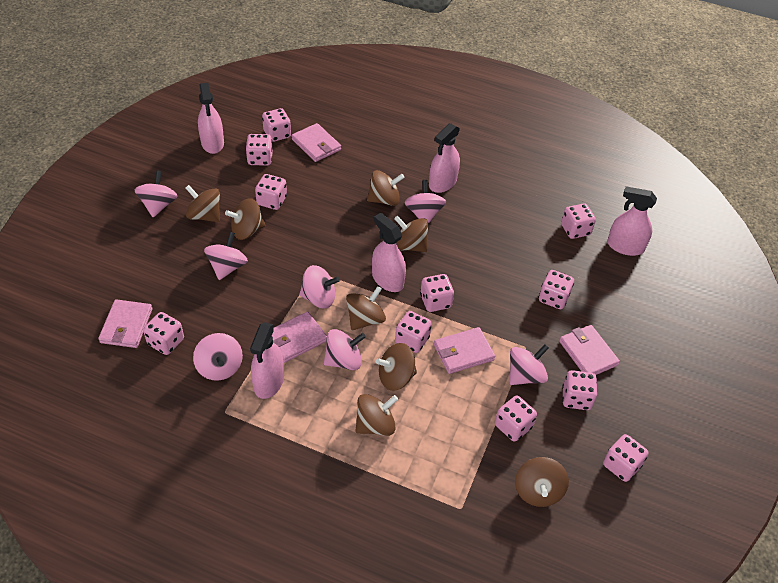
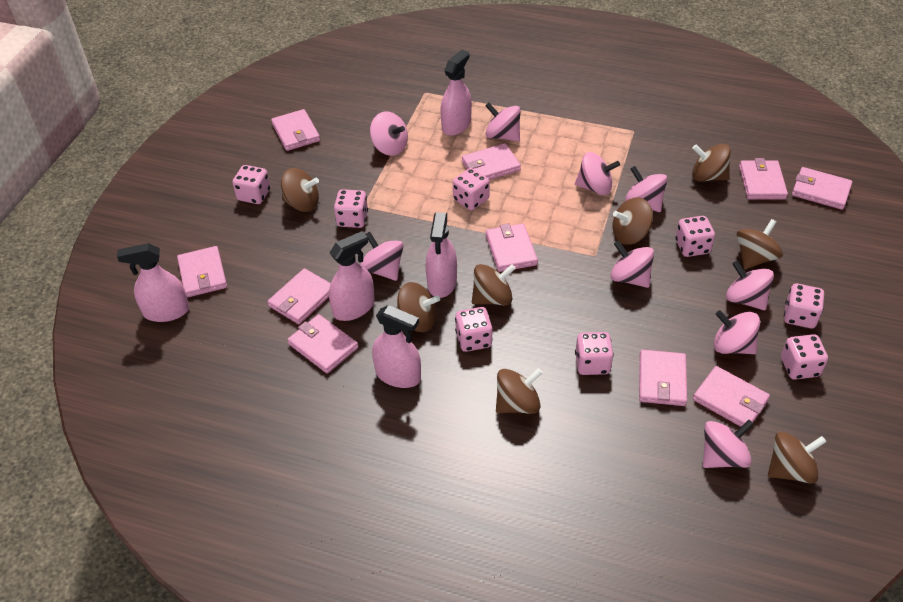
pink dice: [143,312,184,355] [246,134,273,166] [255,174,287,210] [262,108,291,142] [395,311,432,353] [420,274,454,312] [495,396,537,442] [539,270,574,309] [561,203,596,239] [562,370,597,410] [603,434,649,482] = 11 -> [232,165,270,204] [334,189,368,228] [453,168,490,210] [455,307,493,352] [575,332,614,375] [675,216,715,257] [781,334,828,380] [784,284,824,328] = 8
pink spinning top: [135,171,178,217] [193,333,243,381] [204,232,248,280] [299,265,340,309] [324,329,366,370] [405,180,446,224] [510,344,549,385] = 7 -> [360,231,403,281] [370,112,408,156] [485,103,520,141] [575,152,620,195] [610,241,654,288] [625,166,667,212] [703,420,754,468] [713,310,760,354] [726,261,774,310] = 9
pink wallet: [98,299,153,348] [272,311,327,363] [292,123,341,162] [434,327,495,374] [559,325,620,375] = 5 -> [177,246,227,298] [268,268,331,324] [271,109,320,151] [288,314,358,373] [462,143,521,180] [486,223,538,272] [639,350,687,406] [693,366,770,427] [739,158,788,200] [792,167,852,210] = 10

